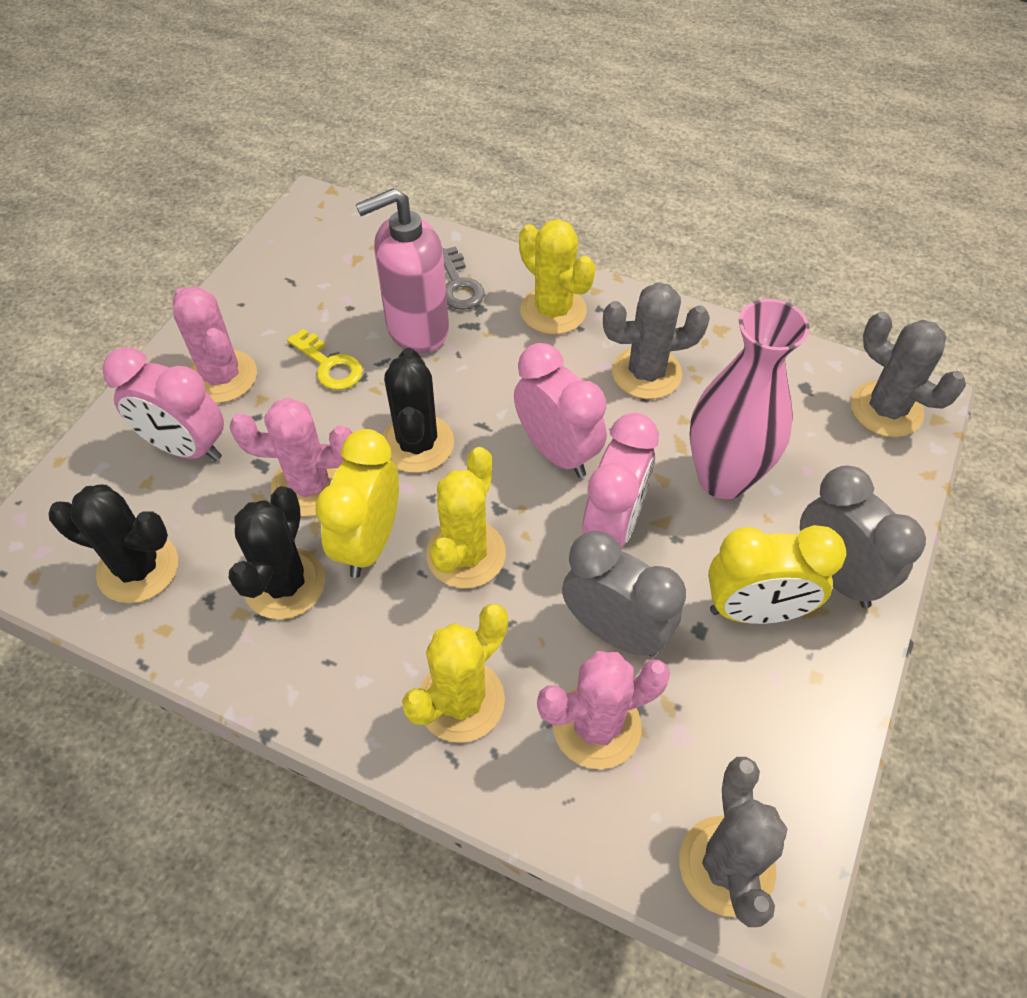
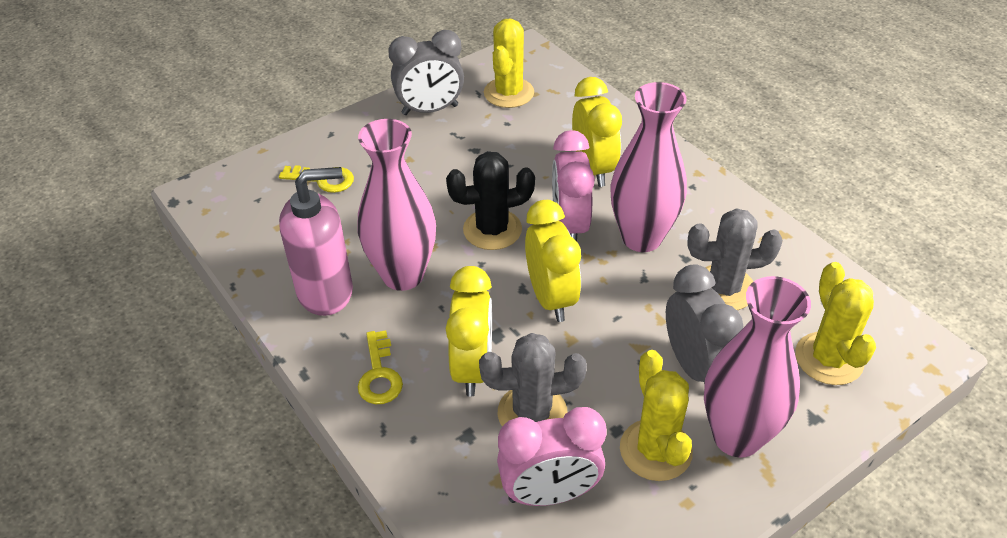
black cactus: [48,484,178,603] [229,486,325,619] [382,348,454,473] = 3 -> [446,151,535,250] = 1
grey cactus: [603,282,710,399] [679,757,788,927] [851,312,966,437] = 3 -> [479,333,587,427] [687,208,783,310] = 2
grey key: [442,246,485,310] = 1 -> none = 0
pink cactus: [173,286,257,403] [229,398,353,516] [537,651,670,769] = 3 -> none = 0
pink clock: [102,347,224,461] [514,343,607,478] [582,413,659,548] = 3 -> [497,407,607,506] [552,130,595,241] = 2
pink vase: [690,299,810,499] = 1 -> [357,119,436,291] [610,82,687,252] [704,276,811,457] = 3
yellow clock: [315,429,399,578] [708,525,847,624] = 2 -> [446,266,492,397] [525,200,581,322] [572,77,622,187] = 3
yellow key: [287,329,363,390] = 1 -> [279,165,354,193] [358,330,403,404] = 2

